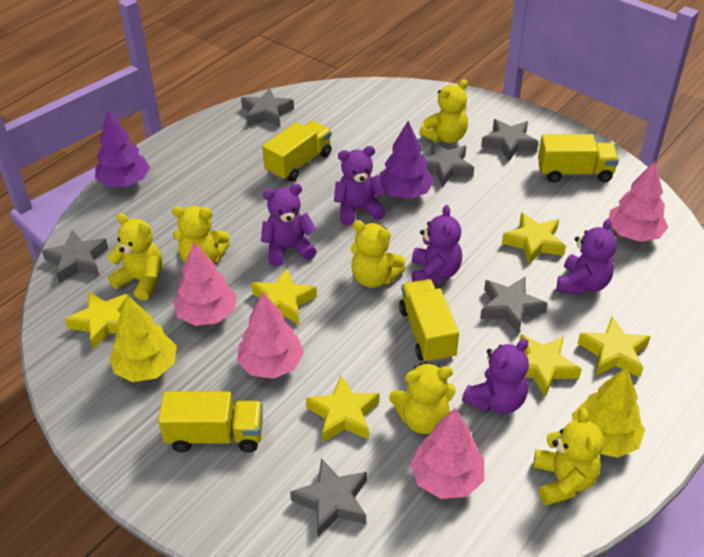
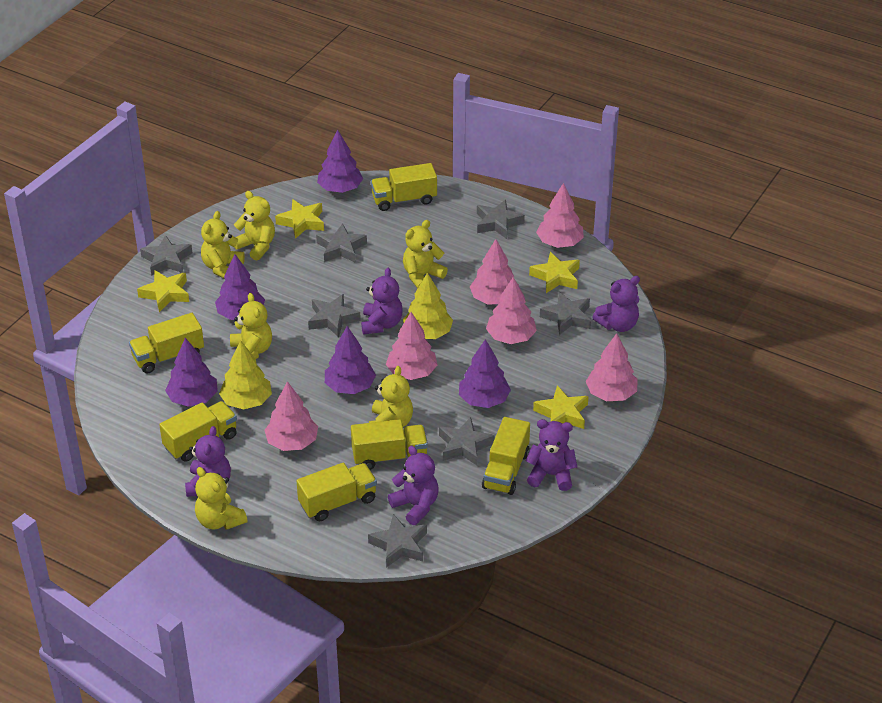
grey star: [42,230,109,284] [241,88,294,127] [290,458,367,537] [425,142,474,187] [480,277,548,334] [481,119,539,162] = 6 -> [140,235,192,276] [308,294,361,337] [316,223,367,263] [368,514,427,568] [439,417,495,466] [477,200,525,239] [540,292,591,335] = 7
pink tree: [173,242,237,326] [237,292,304,379] [410,408,484,499] [609,161,668,242] = 4 -> [264,381,318,451] [386,312,438,380] [470,239,519,305] [486,277,537,344] [536,183,584,248] [586,333,638,401] = 6
purple tree: [95,111,150,187] [379,121,434,199] = 2 -> [165,338,218,407] [215,254,265,320] [317,129,363,193] [325,326,376,394] [459,339,511,408] = 5
yellow star: [65,291,130,350] [251,269,317,324] [306,375,379,442] [502,212,566,264] [519,334,582,397] [578,317,651,377] = 6 -> [137,270,189,312] [275,199,324,239] [529,252,580,293] [533,385,589,429] = 4
yellow truck: [158,391,263,452] [262,121,332,182] [399,279,459,364] [538,134,619,183] = 4 -> [129,313,204,373] [159,401,237,462] [297,463,377,521] [351,419,428,470] [371,163,437,211] [482,417,530,495] = 6

